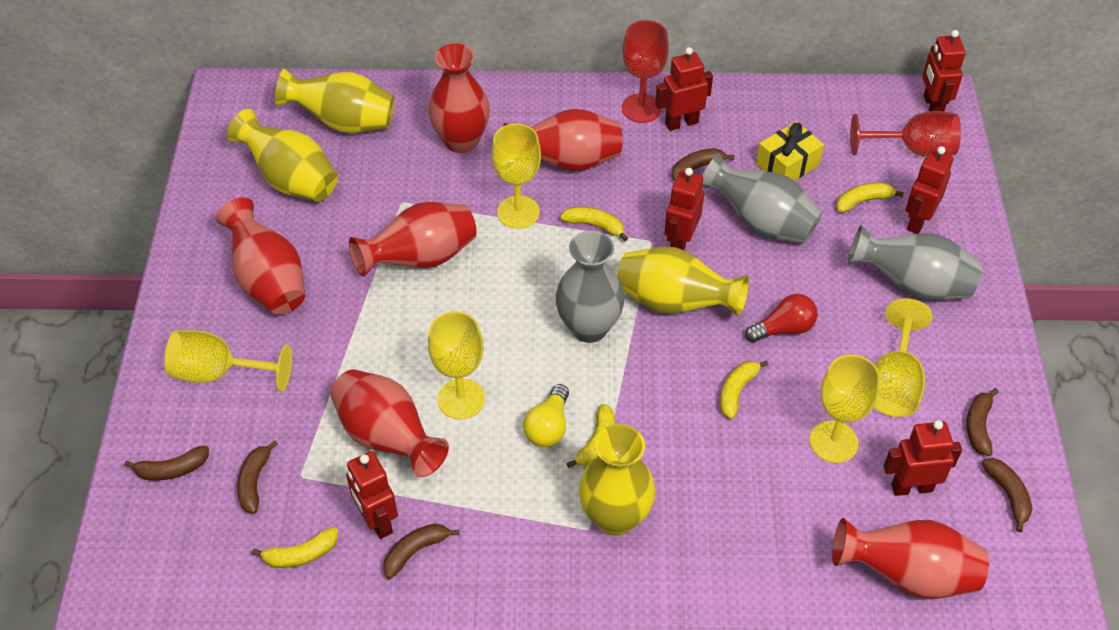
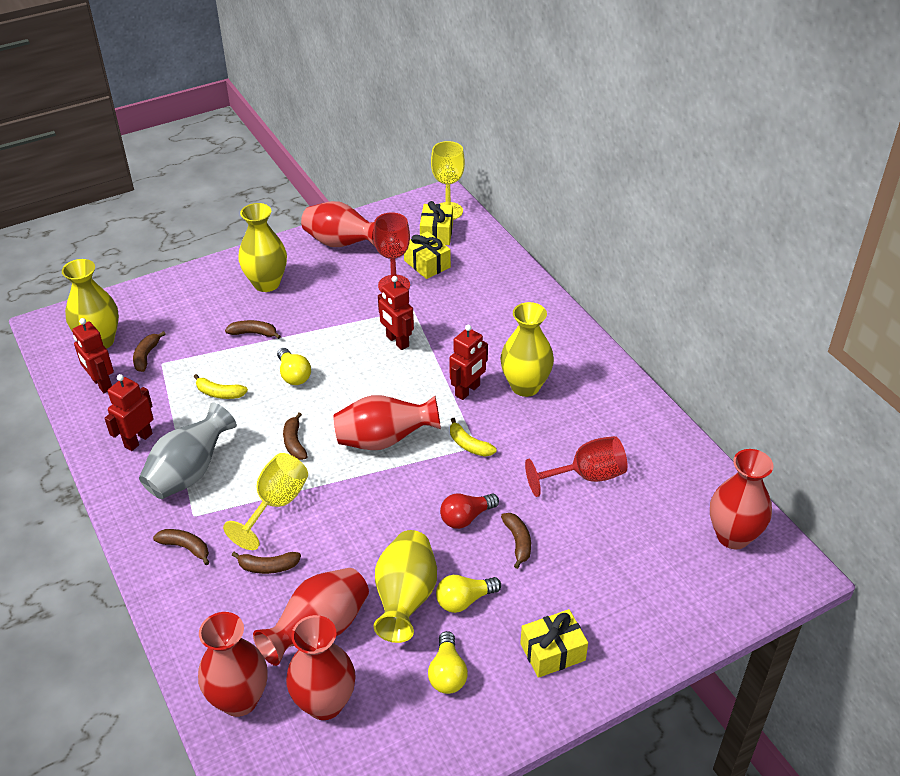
grey vase: [555,231,625,343] [702,153,822,243] [848,225,982,300] = 3 -> [139,402,237,499] = 1
red robot: [346,451,398,539] [655,47,713,131] [665,168,704,250] [884,420,962,496] [906,146,954,234] [922,30,966,112] = 6 -> [72,318,114,393] [104,374,153,451] [378,276,414,350] [450,324,488,400] = 4
yellow banana: [252,527,338,568] [560,207,628,241] [566,404,615,468] [720,360,768,419] [836,183,904,212] = 5 -> [194,374,248,399] [450,418,497,457] = 2
yellow gift: [756,121,824,181] = 1 -> [404,231,451,279] [420,201,453,245] [520,609,588,678] = 3
yellow goblet: [164,330,292,392] [428,311,485,420] [492,124,541,229] [810,354,880,463] [874,298,933,417] = 5 -> [223,453,308,550] [431,141,465,220] = 2
yellow light bulb: [523,384,569,447] = 1 -> [277,348,311,385] [428,631,468,694] [436,575,501,613] = 3

